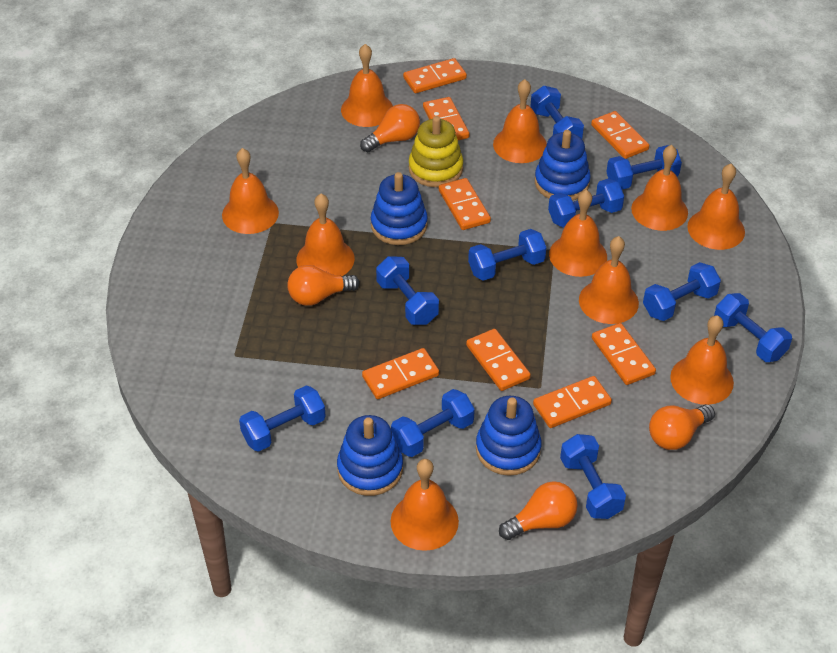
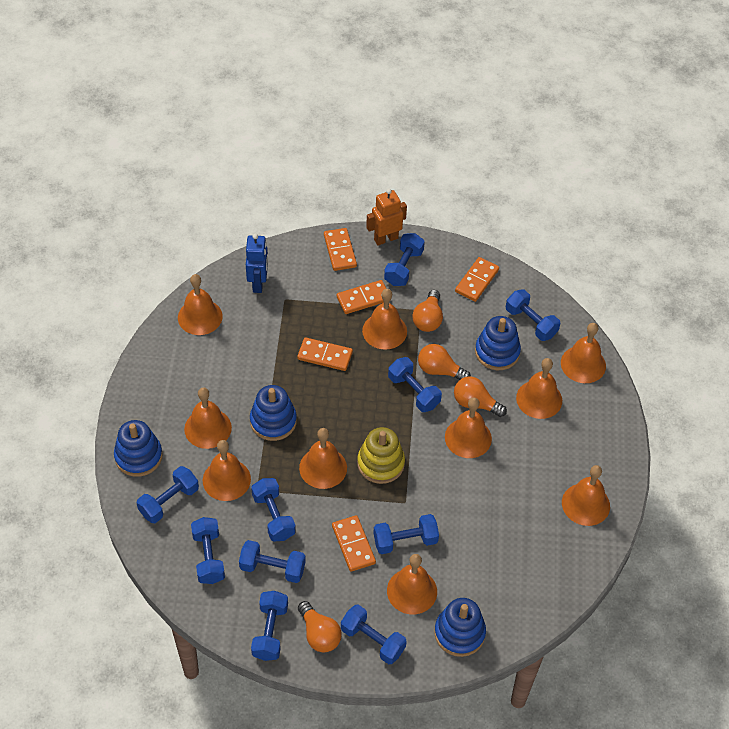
blue robot: none = 0 -> [246,234,268,293] = 1
orange domino: [362,348,439,399] [403,58,467,93] [423,97,469,140] [439,178,491,230] [466,329,531,391] [533,376,612,428] [591,111,649,159] [592,323,656,385] = 8 -> [297,337,353,371] [324,228,357,271] [332,515,376,572] [337,280,386,314] [455,257,499,302] = 5
orange robot: none = 0 -> [366,189,407,246] = 1

